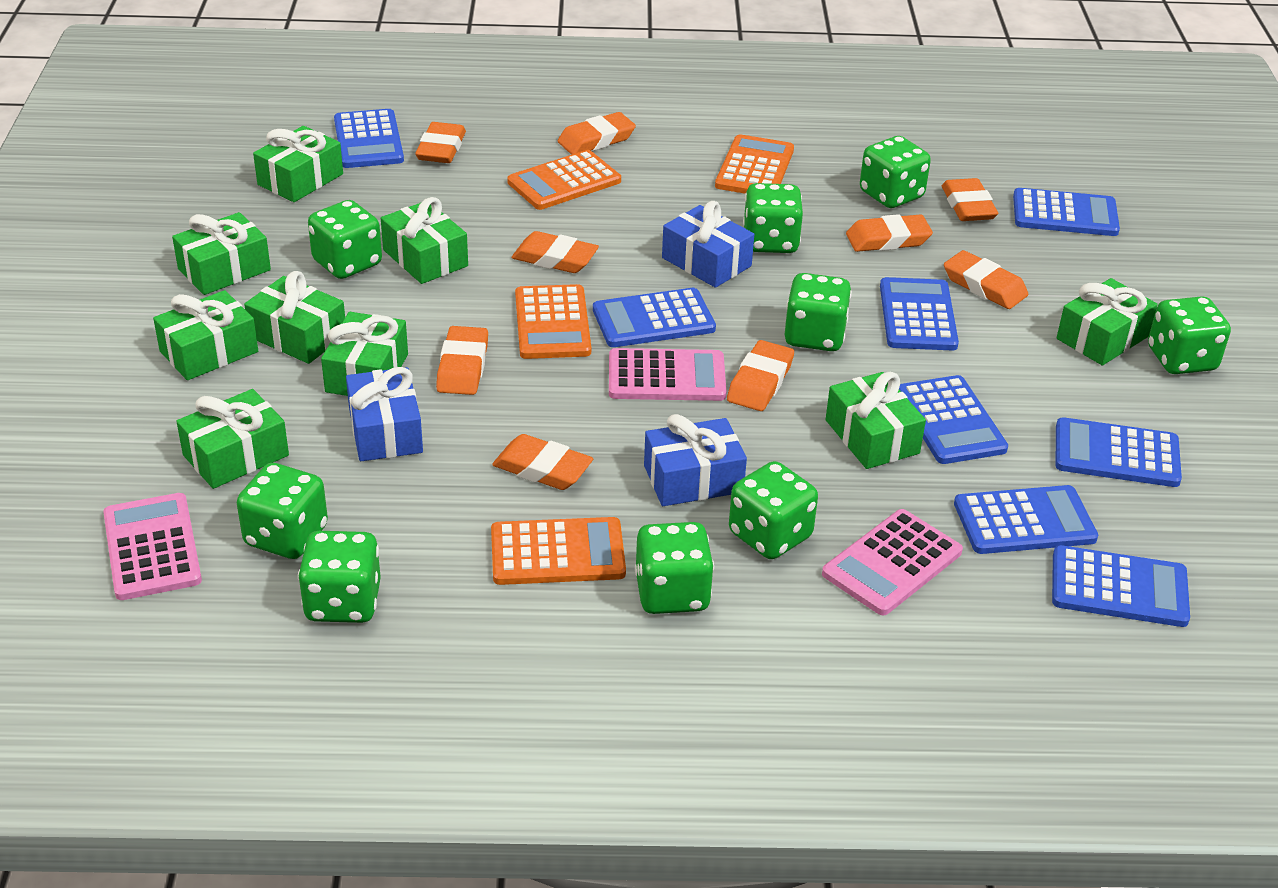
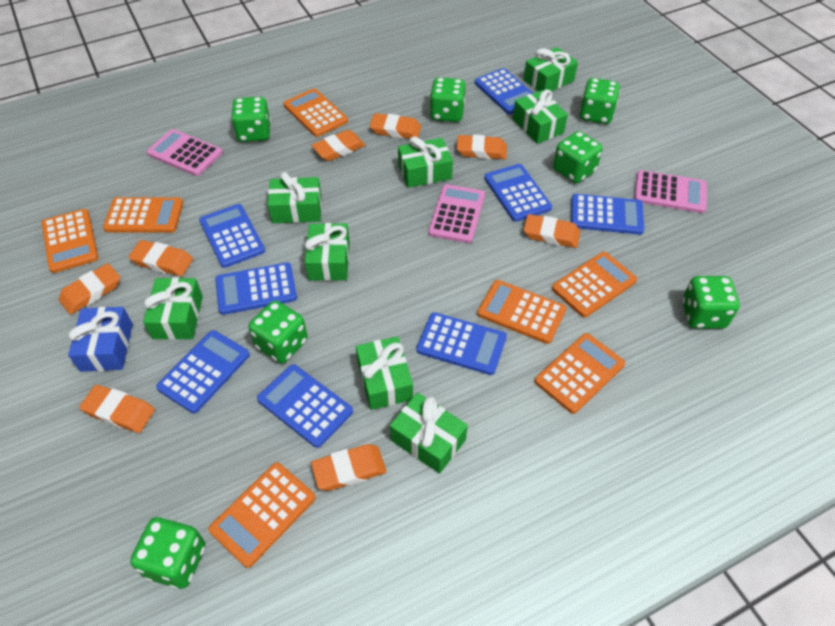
blue gift: [346,367,423,461] [644,414,747,506] [662,201,754,288] = 3 -> [68,307,133,372] = 1
green dice: [237,463,328,559] [298,531,381,623] [308,200,382,279] [635,522,714,614] [729,461,818,559] [743,183,803,253] [784,273,852,351] [860,136,931,208] [1148,296,1231,374] = 9 -> [130,517,206,589] [231,97,271,142] [248,300,308,363] [429,77,466,122] [553,131,603,183] [579,78,620,124] [682,276,740,329] = 7
green gift: [153,290,258,380] [172,212,271,295] [176,389,289,489] [244,271,345,364] [253,126,343,202] [321,312,408,396] [381,197,468,284] [826,372,926,469] [1057,278,1158,365] = 9 -> [143,277,203,340] [268,172,322,223] [305,223,350,281] [356,336,413,410] [390,393,468,474] [398,136,453,188] [513,89,568,144] [524,47,578,91] = 8
orange calculator: [491,517,626,585] [507,150,621,210] [515,284,591,359] [715,134,794,194] = 4 -> [42,209,98,273] [103,197,183,233] [208,462,316,568] [283,88,348,137] [477,280,566,344] [535,333,625,414] [552,252,637,318] = 7
orange eraser: [415,122,466,163] [436,326,488,395] [492,434,593,490] [512,231,599,273] [558,112,636,155] [727,340,794,411] [846,214,933,252] [942,178,998,221] [944,250,1028,309] = 9 -> [59,263,120,315] [79,385,155,433] [129,240,193,276] [311,130,365,161] [311,444,386,491] [370,113,421,139] [457,135,507,159] [524,214,580,248] = 8

